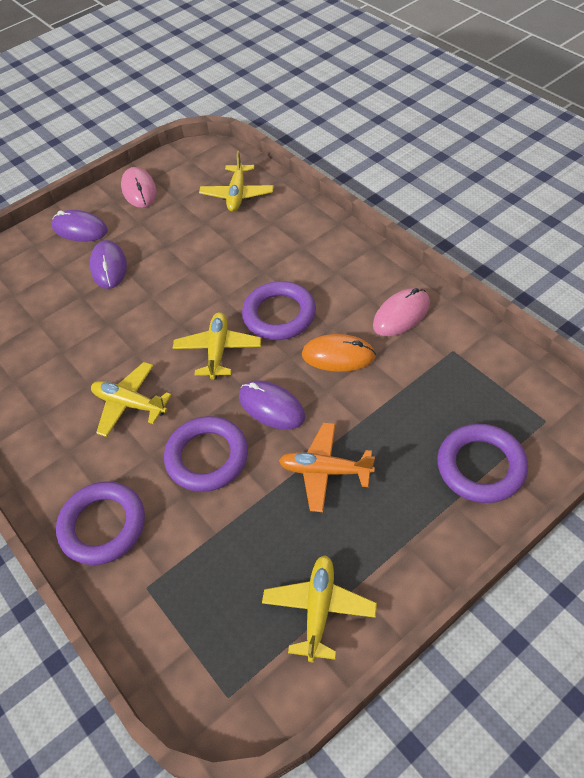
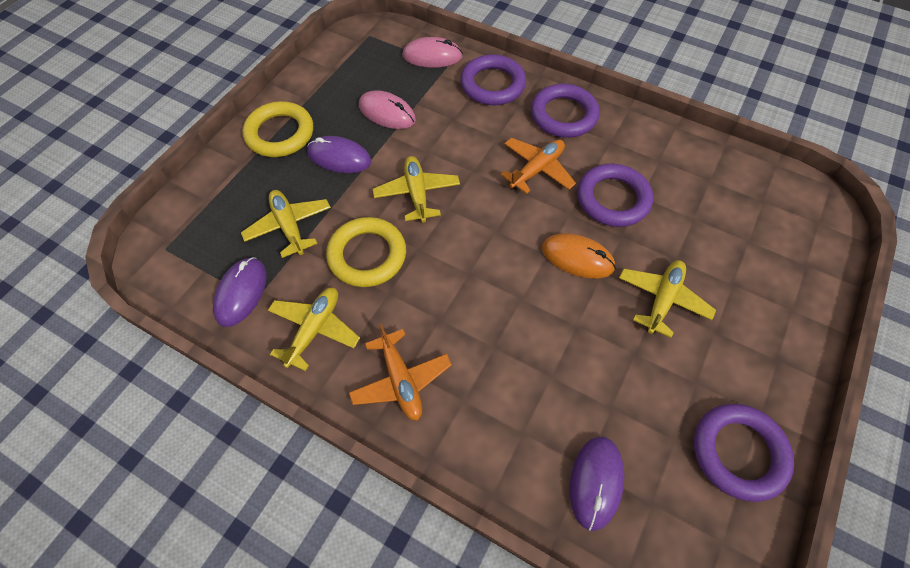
orange plane: [279,422,375,512] = 1 -> [349,323,452,421] [501,138,576,194] = 2
yellow ring: none = 0 -> [242,101,313,157] [326,217,406,287] = 2

